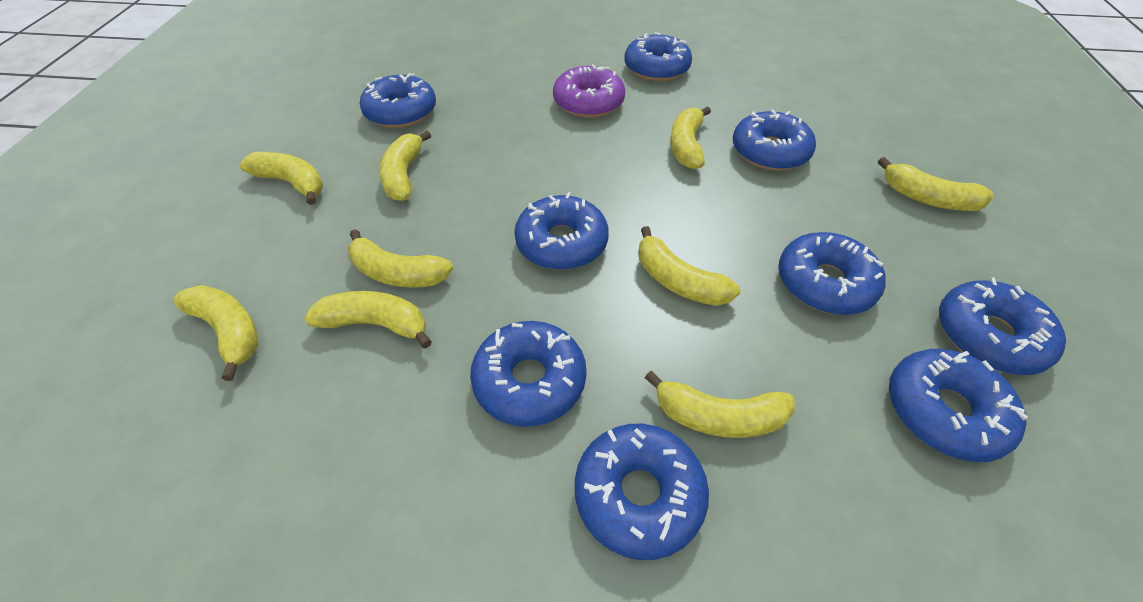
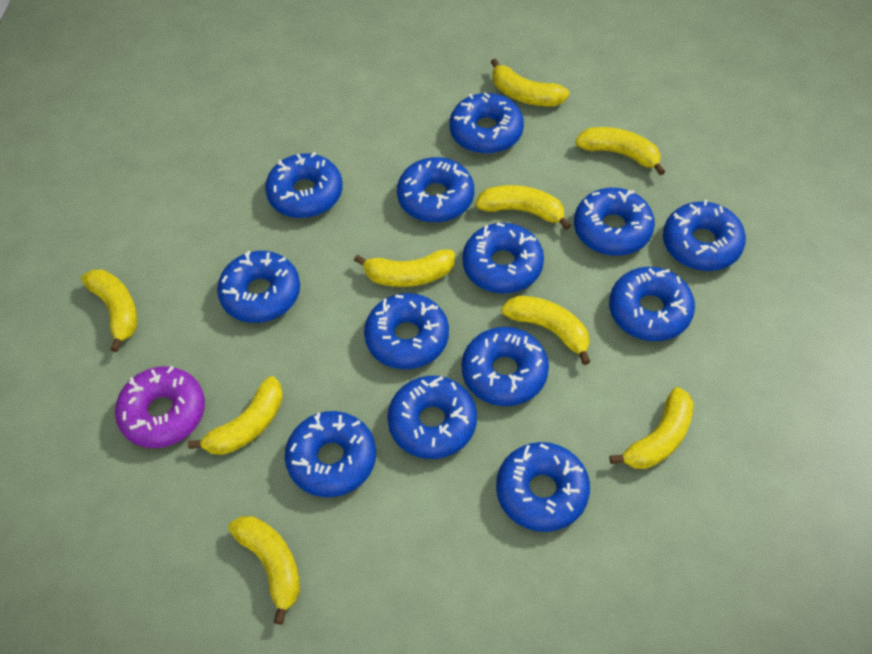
blue donut: [360,73,436,128] [470,321,586,427] [514,192,609,270] [575,424,709,560] [624,32,692,81] [733,110,816,171] [778,232,886,315] [889,349,1028,462] [939,277,1066,375] = 9 -> [217,251,300,323] [265,152,342,218] [285,411,376,497] [364,293,449,369] [387,376,477,459] [397,157,474,222] [450,92,524,154] [461,327,549,406] [462,222,544,294] [496,442,590,532] [574,188,655,256] [609,267,695,341] [663,199,746,271] = 13

